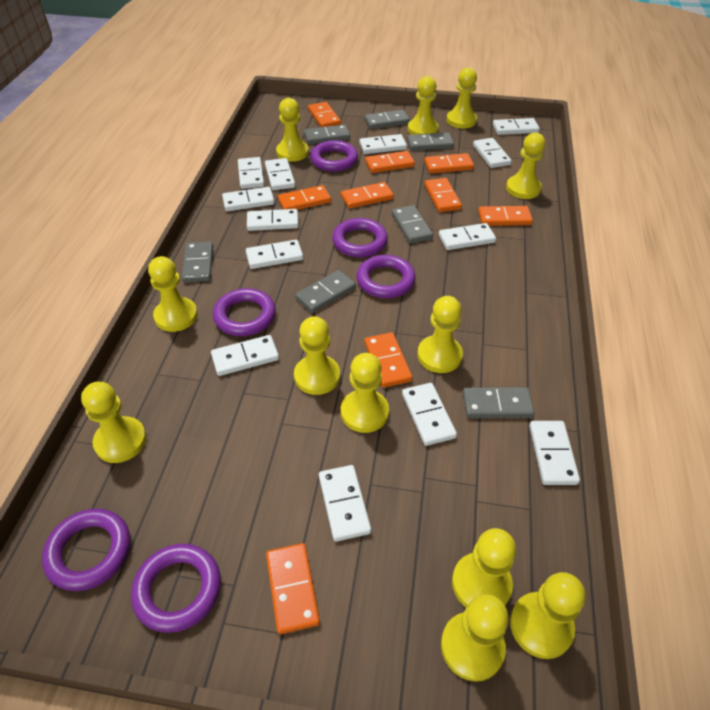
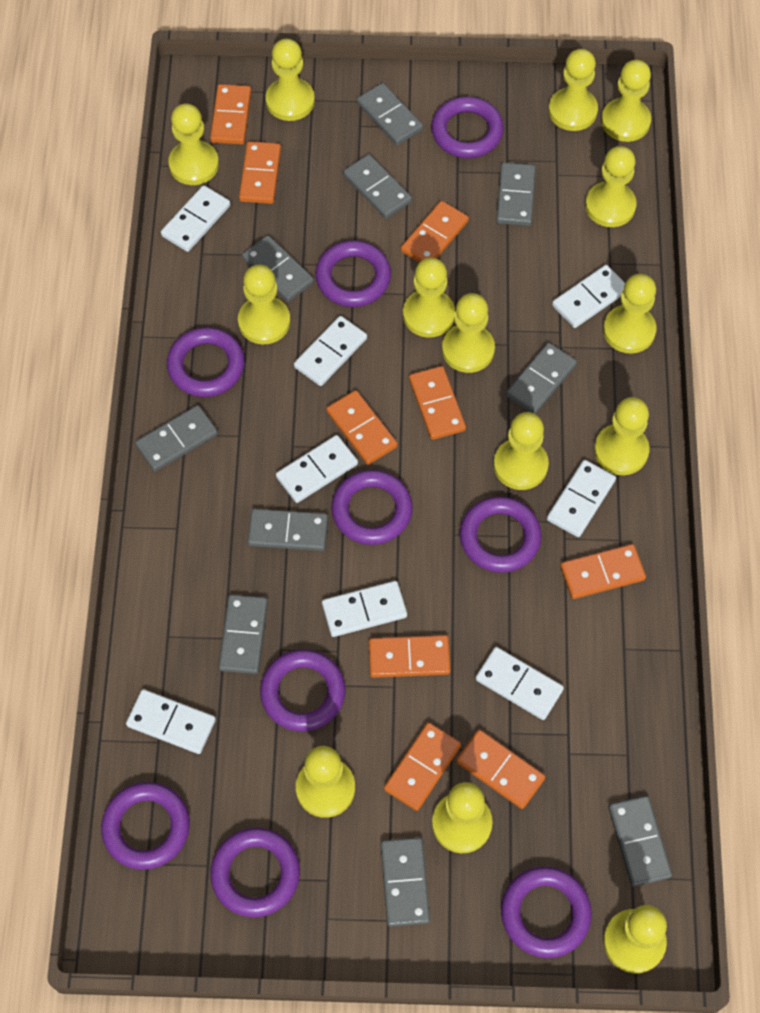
grey domino: [182,241,213,282] [295,270,356,313] [304,124,350,144] [364,110,410,129] [392,205,433,243] [407,133,454,151] [463,388,534,418] = 7 -> [135,405,218,471] [219,595,268,674] [242,235,314,302] [248,509,328,551] [343,154,412,219] [357,83,423,145] [381,838,430,927] [496,162,536,226] [506,343,577,414] [609,796,672,887] = 10
purple ring: [42,508,130,591] [131,544,221,633] [213,288,276,336] [310,140,358,172] [332,218,388,257] [357,255,416,298] = 6 -> [101,782,190,870] [167,327,245,397] [210,828,300,917] [260,650,345,732] [315,240,391,307] [331,470,413,545] [431,96,504,158] [460,496,542,573] [501,867,592,958] = 9
white domino: [211,335,279,376] [222,187,275,211] [238,157,264,189] [246,240,303,269] [247,209,299,231] [265,158,295,190] [319,465,371,542] [359,134,407,154] [402,383,457,446] [439,223,496,250] [473,138,512,168] [493,118,540,135] [529,421,580,485] = 13 -> [126,689,216,754] [161,185,230,252] [276,435,358,503] [294,316,367,386] [322,581,407,637] [475,647,564,720] [547,460,616,537] [552,265,625,328] = 8
yellow pawn: [81,382,147,463] [148,256,198,332] [276,98,309,162] [294,316,340,395] [341,353,389,433] [408,76,439,135] [417,296,463,373] [441,594,509,682] [447,67,477,129] [452,528,516,608] [506,133,545,199] [510,572,586,659] = 12 -> [168,104,219,185] [238,265,290,344] [266,38,315,121] [296,746,355,818] [403,258,455,337] [432,782,493,853] [442,293,495,373] [494,412,549,490] [548,49,598,131] [585,146,636,227] [594,397,649,475] [601,60,651,142] [603,274,656,354] [603,905,667,973] = 14

